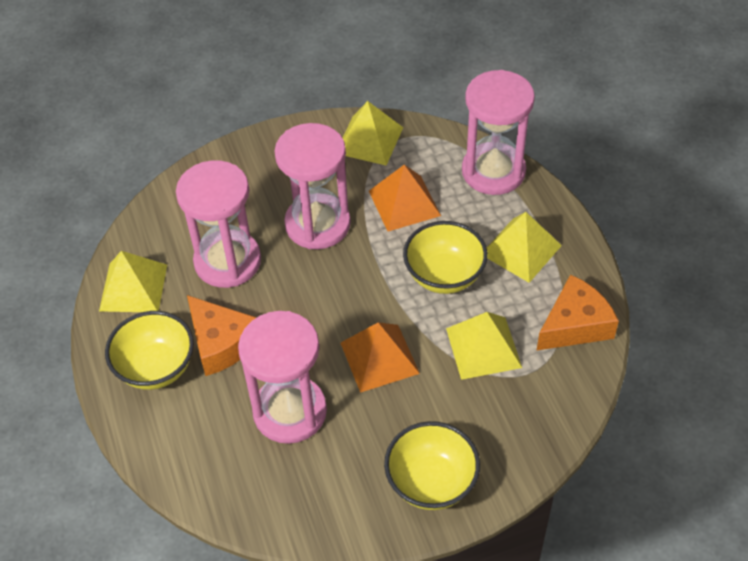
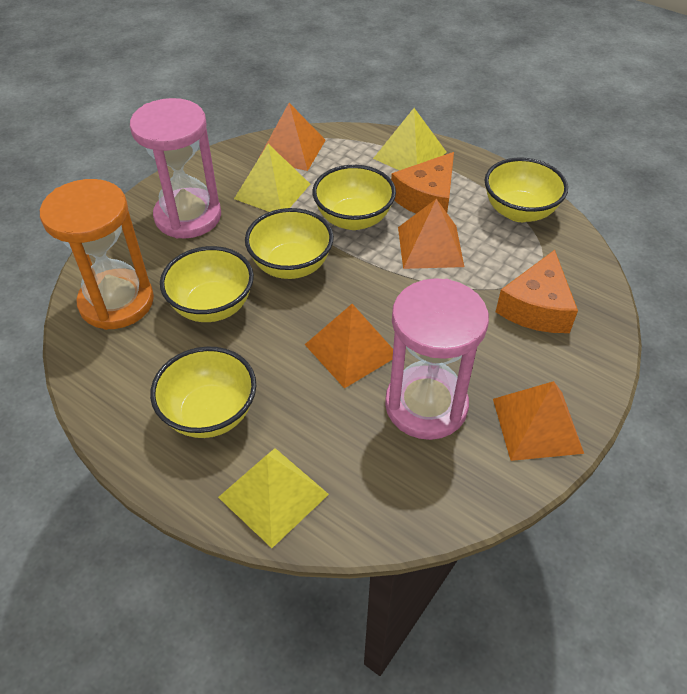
orange hourglass: none = 0 -> [40,179,154,330] = 1
orange pyramid: [341,322,420,393] [369,165,441,232] = 2 -> [258,103,326,171] [305,304,393,388] [398,199,464,269] [493,381,584,461] = 4
pink hourglass: [176,160,261,288] [238,311,327,444] [274,123,351,249] [462,70,535,195] = 4 -> [130,98,221,239] [385,278,489,440] = 2
yellow bowl: [105,311,194,390] [384,421,480,510] [403,221,488,294] = 3 -> [150,346,256,438] [160,246,254,322] [245,208,334,279] [313,165,396,230] [485,157,568,222] = 5
yellow pyramid: [99,251,167,312] [342,101,403,166] [446,312,522,380] [487,212,562,283] = 4 -> [218,448,329,548] [234,144,310,212] [373,108,446,170] = 3

